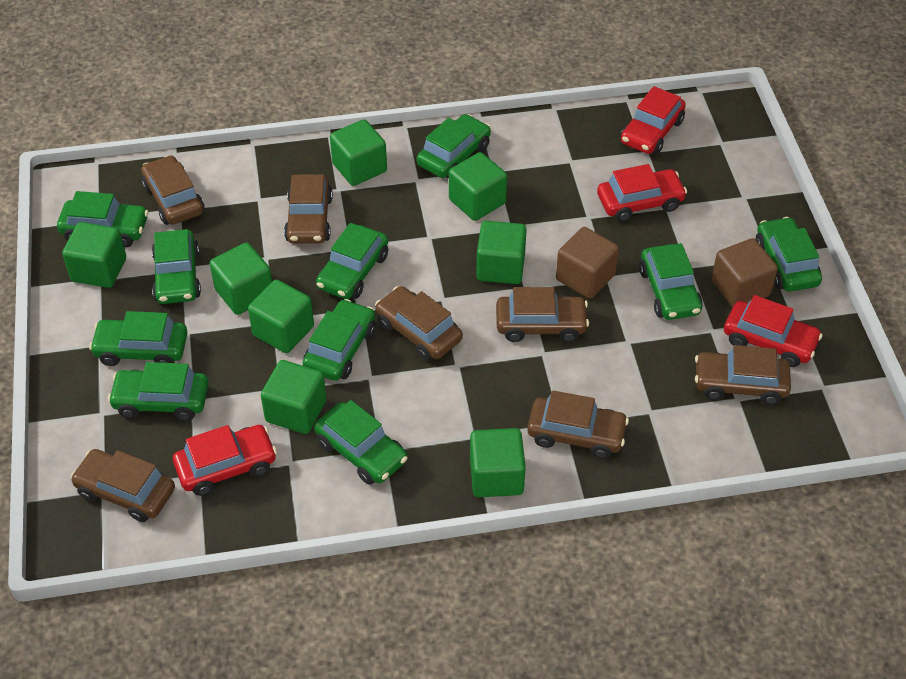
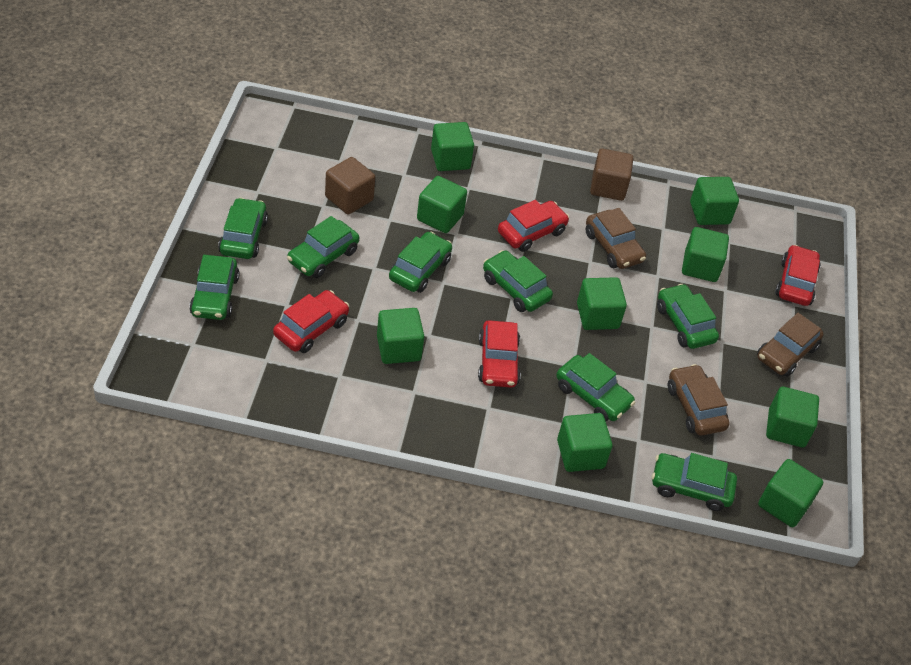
brown car: [70,449,175,522] [141,155,205,225] [284,174,333,244] [375,286,463,361] [496,287,589,342] [527,391,629,459] [695,345,791,405] = 7 -> [585,208,646,269] [668,364,730,436] [757,313,824,377] = 3
green car: [57,191,148,247] [89,311,188,366] [108,362,209,421] [152,229,201,304] [303,299,376,381] [314,400,408,485] [316,223,388,299] [417,114,491,179] [639,243,703,320] [756,217,822,292] = 10 -> [189,255,239,320] [218,198,268,259] [287,216,359,278] [389,232,452,293] [483,250,553,312] [556,353,636,421] [652,453,737,511] [657,284,719,349] = 8
green cube: [62,222,126,288] [210,243,272,315] [248,279,314,353] [261,360,326,434] [330,119,387,186] [449,152,507,221] [470,428,526,497] [476,221,527,284] = 8 -> [377,308,424,364] [417,176,467,233] [431,122,474,171] [557,413,612,472] [577,277,627,330] [682,227,729,282] [690,177,739,225] [758,459,823,527] [766,387,819,447] = 9

